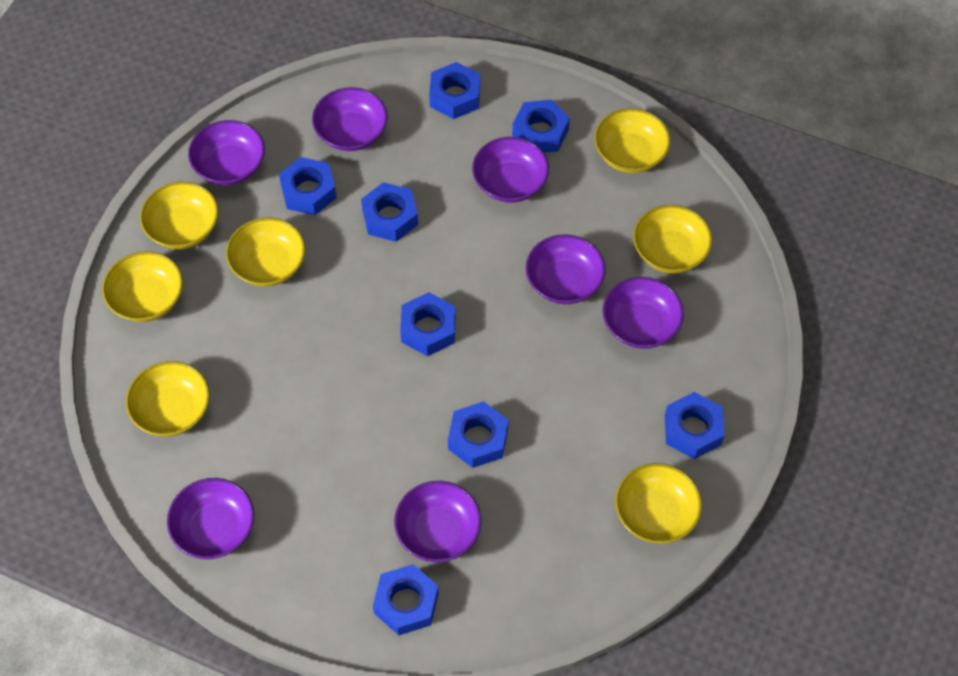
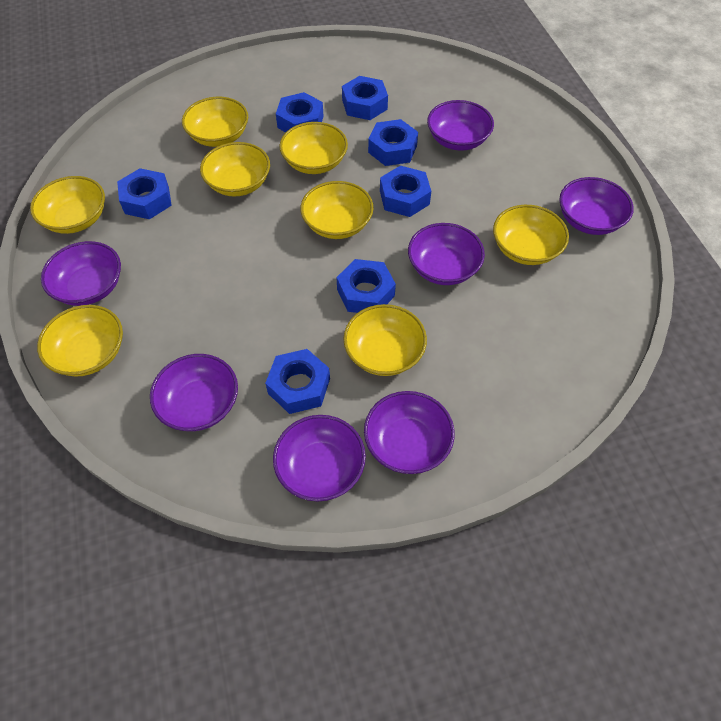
blue nut: [279,157,337,215] [361,182,418,242] [373,564,439,635] [400,292,455,356] [429,62,480,119] [448,401,508,468] [512,99,570,153] [665,392,724,459] = 8 -> [117,168,172,219] [265,349,330,414] [276,92,323,133] [336,259,396,313] [342,76,388,120] [368,119,418,166] [380,166,431,217] = 7
yellow bowl: [102,251,183,322] [126,361,210,436] [140,182,219,249] [226,217,306,287] [594,108,671,173] [615,463,702,544] [633,205,712,273] = 7 -> [30,176,105,234] [37,305,123,377] [182,97,248,147] [200,142,270,196] [279,122,348,174] [300,181,374,239] [343,304,427,376] [493,205,569,265] = 8

